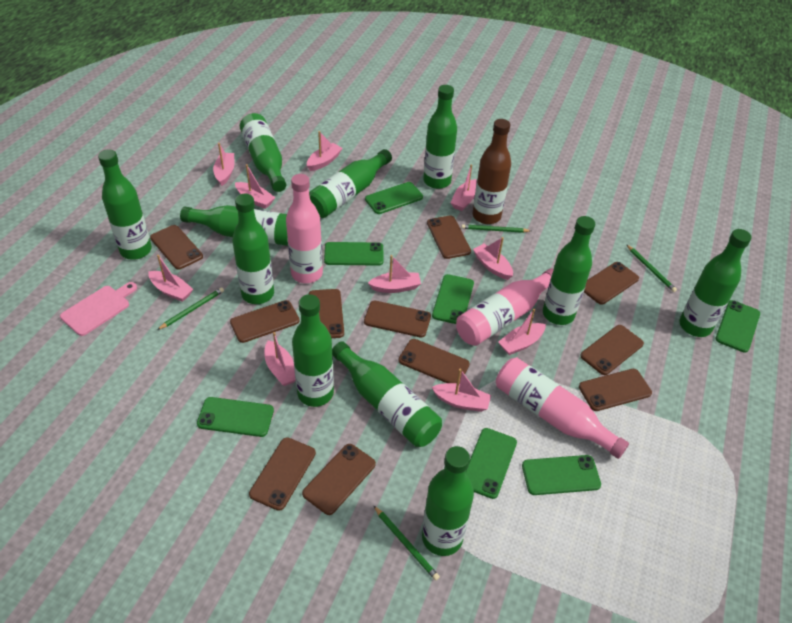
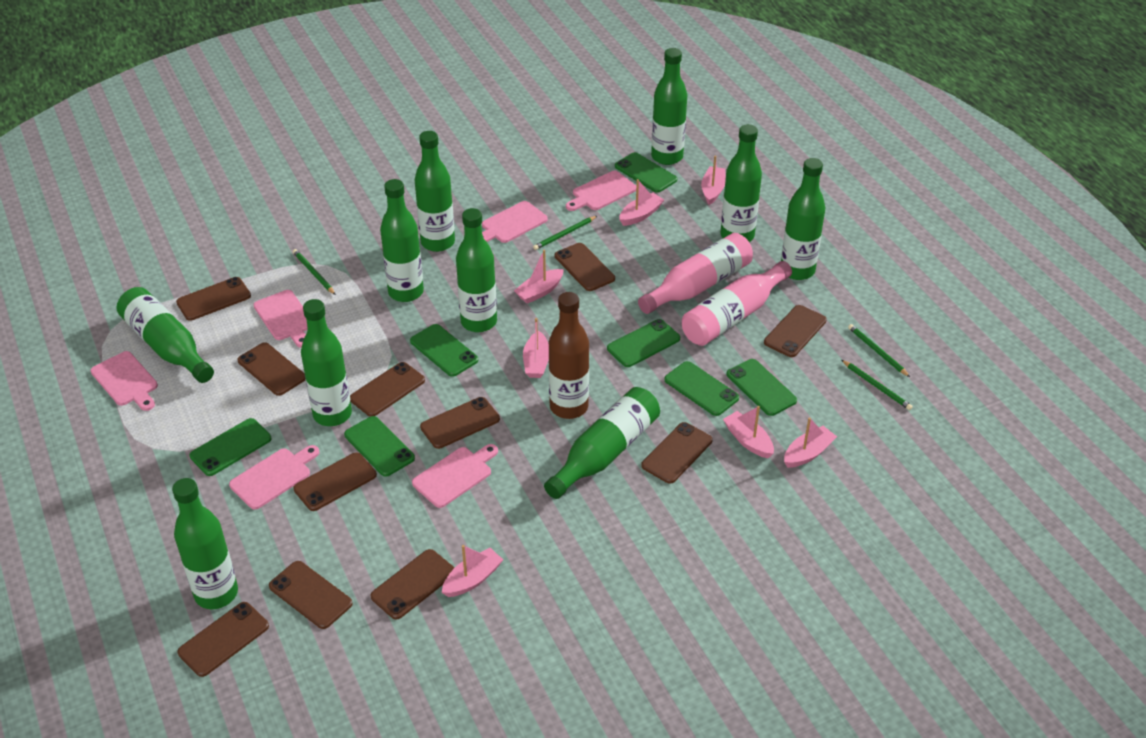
green bottle: [98,149,152,260] [180,205,288,246] [232,194,274,304] [240,113,286,192] [292,294,334,407] [309,149,392,218] [332,341,442,447] [422,446,474,556] [423,85,457,189] [543,216,595,325] [679,229,751,337] = 11 -> [117,287,214,383] [172,478,238,609] [301,299,352,426] [380,179,424,302] [415,131,455,252] [456,208,497,332] [544,387,660,499] [651,48,687,165] [720,124,762,242] [781,158,825,280] = 10
pink boat: [148,255,193,302] [213,143,235,186] [235,164,275,209] [265,332,296,386] [307,131,343,171] [368,255,421,293] [431,369,491,412] [451,164,477,211] [473,237,513,280] [498,309,546,355] = 10 -> [442,545,503,597] [514,250,564,304] [523,318,549,378] [619,179,664,226] [701,156,726,205] [723,406,774,458] [784,418,837,468] = 7
pink bottle: [286,174,323,283] [456,268,554,346] [496,357,629,459] = 3 -> [638,233,753,314] [682,261,792,346] = 2
pink cutting board: [60,282,137,336] = 1 -> [90,351,158,411] [229,445,319,510] [253,290,307,348] [412,444,498,508] [482,201,548,243] [566,171,636,211] = 6

